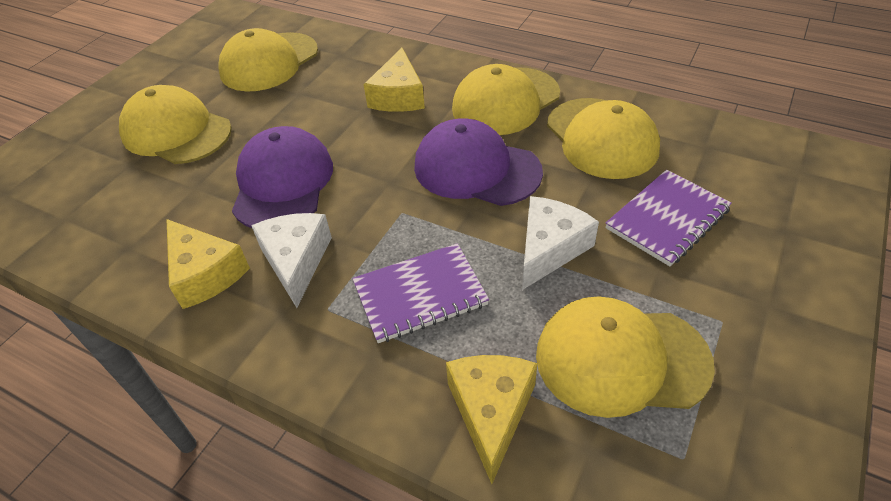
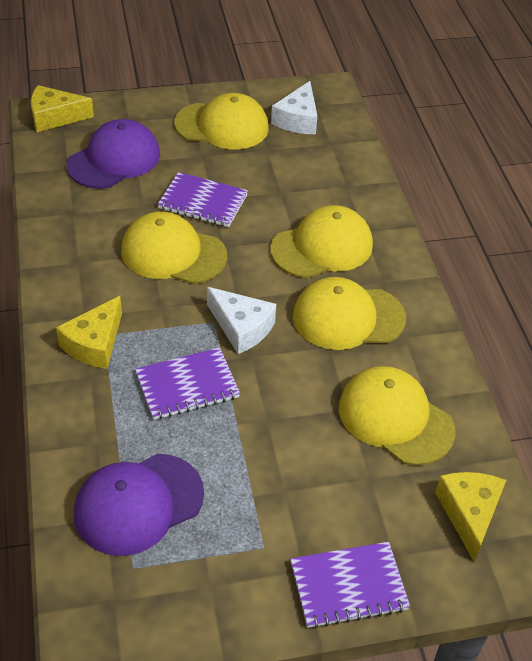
purple notebook: [352,243,489,343] [606,170,732,266] = 2 -> [135,347,240,420] [158,172,248,227] [290,542,410,628] = 3

